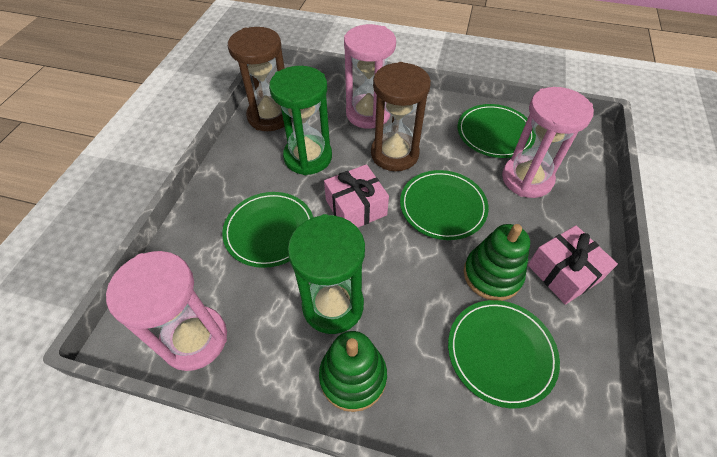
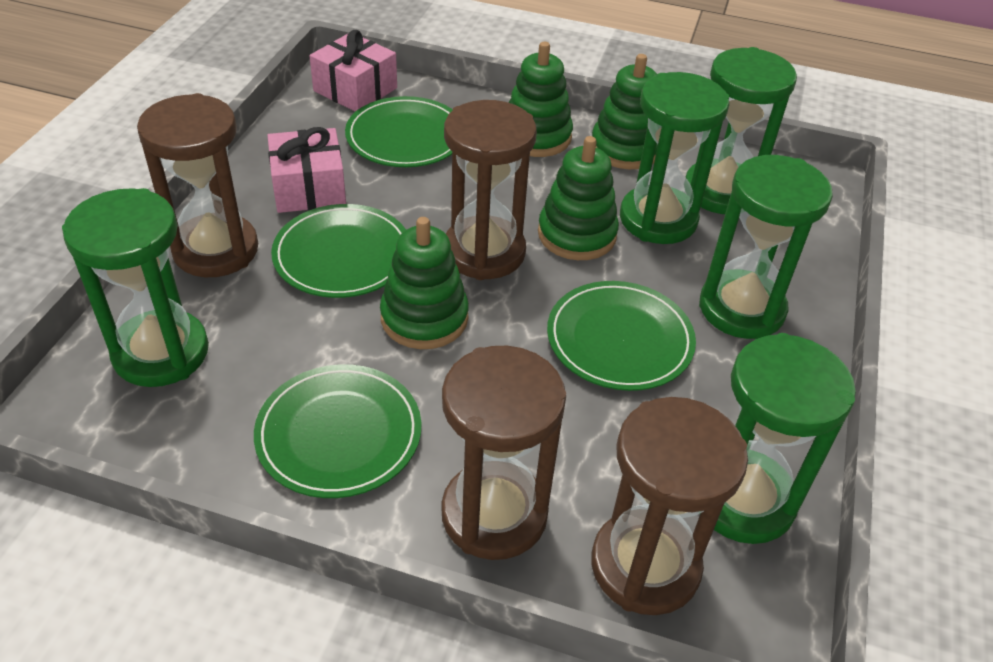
brown hourglass: [228,27,285,131] [371,62,431,171] = 2 -> [137,93,258,277] [441,346,566,560] [444,100,537,280] [591,397,748,615] = 4
green hourglass: [269,66,332,175] [288,214,365,334] = 2 -> [62,188,209,387] [620,72,729,244] [685,47,797,214] [699,155,833,339] [700,333,856,544] = 5
green stacking toy: [319,331,387,412] [464,224,530,301] = 2 -> [380,217,469,349] [508,42,573,157] [538,136,619,260] [592,54,658,169] = 4
pink hourglass: [106,251,227,371] [344,24,396,129] [502,87,594,198] = 3 -> none = 0

